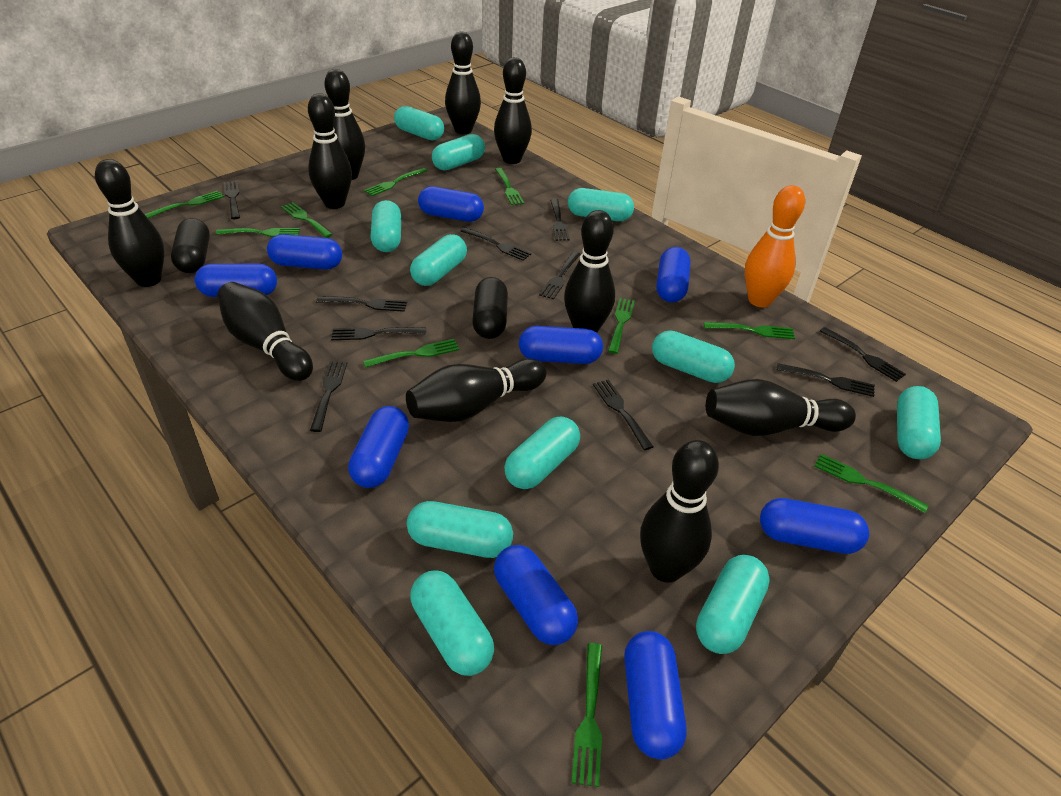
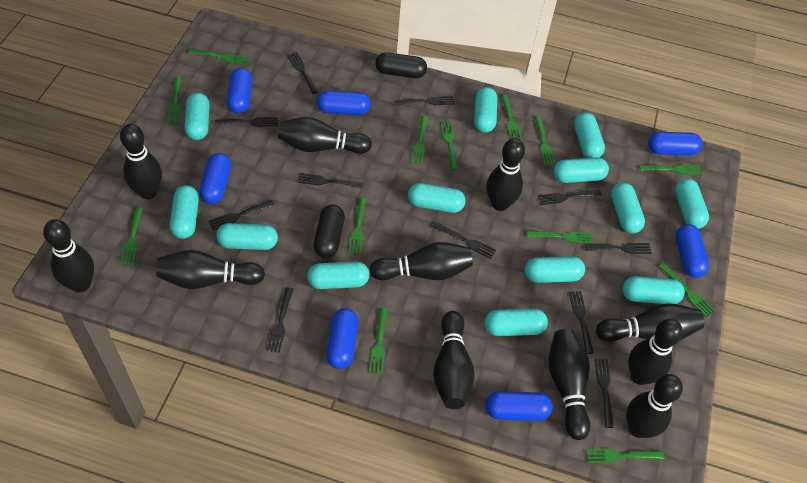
black bowling pin: [95,159,164,287] [217,282,313,381] [308,93,352,209] [324,69,365,180] [406,358,546,422] [445,32,481,134] [494,57,532,164] [564,210,615,333] [640,440,719,583] [706,379,856,436] = 10 -> [43,219,94,293] [120,124,162,199] [156,250,265,289] [278,117,372,154] [369,242,473,280] [433,311,475,409] [486,138,525,211] [548,329,590,440] [596,303,704,342] [626,374,683,438] [628,319,683,385] = 11
black fork: [223,181,240,219] [310,361,347,432] [316,296,407,312] [331,327,426,340] [461,227,531,261] [539,252,581,299] [550,198,570,241] [593,379,653,450] [776,363,875,397] [820,327,906,382] = 10 -> [208,200,275,230] [215,117,278,127] [267,287,293,353] [287,52,319,94] [298,173,363,188] [394,96,455,105] [433,222,496,259] [538,190,602,205] [569,291,594,354] [585,243,652,254] [595,359,614,428] = 11
blue capsule: [195,264,277,297] [267,234,342,270] [348,406,409,488] [418,187,484,222] [494,545,578,645] [519,326,603,364] [624,631,686,760] [657,247,690,302] [760,498,869,554] = 9 -> [199,153,231,204] [227,68,252,114] [317,91,371,115] [326,308,358,369] [485,391,553,421] [648,132,703,155] [676,224,709,278] = 7
green fork: [145,191,224,218] [216,228,300,237] [281,202,333,238] [363,339,459,368] [364,168,427,196] [495,168,524,205] [571,643,602,787] [608,298,635,354] [704,322,795,339] [814,454,929,513] = 10 -> [121,207,143,266] [168,77,181,124] [189,49,249,65] [348,198,367,254] [369,308,388,374] [411,116,428,165] [440,122,458,170] [501,95,522,141] [527,231,593,244] [535,117,555,165] [586,449,664,463] [639,165,702,175] [659,263,715,318] = 13
orange bowling pin: [745,185,805,307] = 1 -> none = 0
turquoise capsule: [371,200,401,252] [394,106,444,141] [407,501,513,558] [410,234,467,286] [410,571,494,676] [432,134,485,170] [504,416,580,489] [568,188,634,221] [652,330,735,383] [696,555,770,654] [897,386,941,459] = 11 -> [170,185,199,239] [185,93,210,140] [216,223,278,250] [307,262,370,289] [408,183,465,213] [474,87,497,133] [485,309,548,336] [525,256,585,283] [553,157,609,183] [574,112,605,158] [611,182,645,233] [623,276,685,304] [675,178,709,229] = 13

